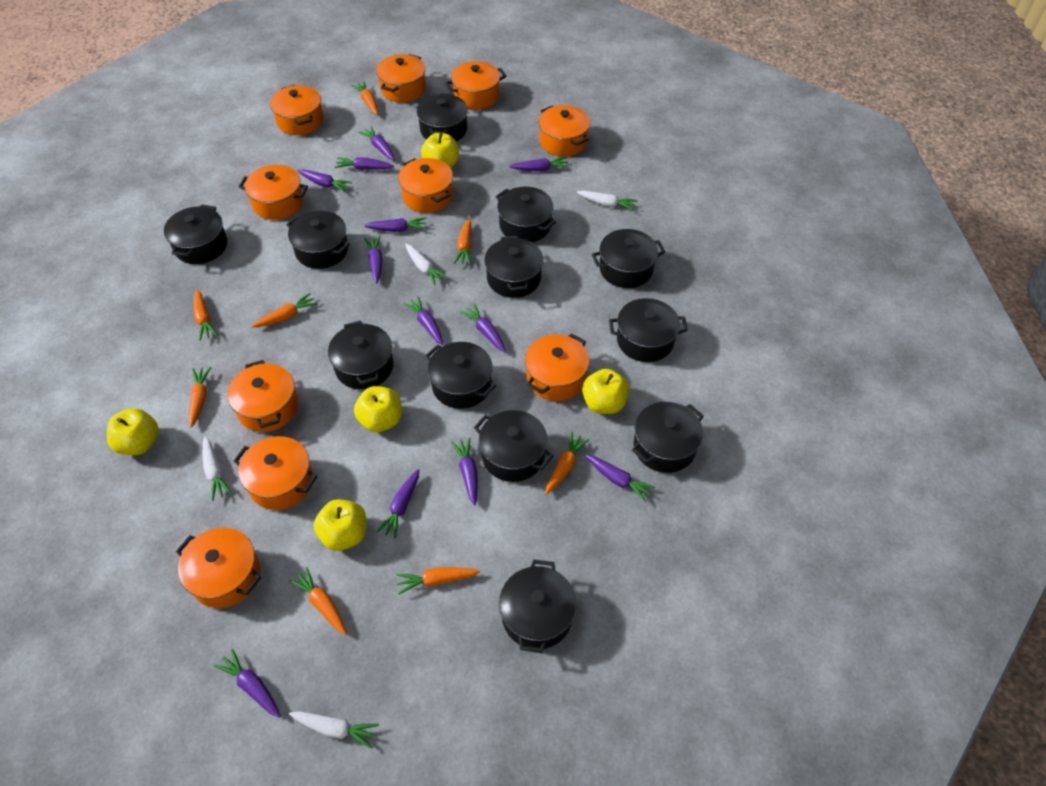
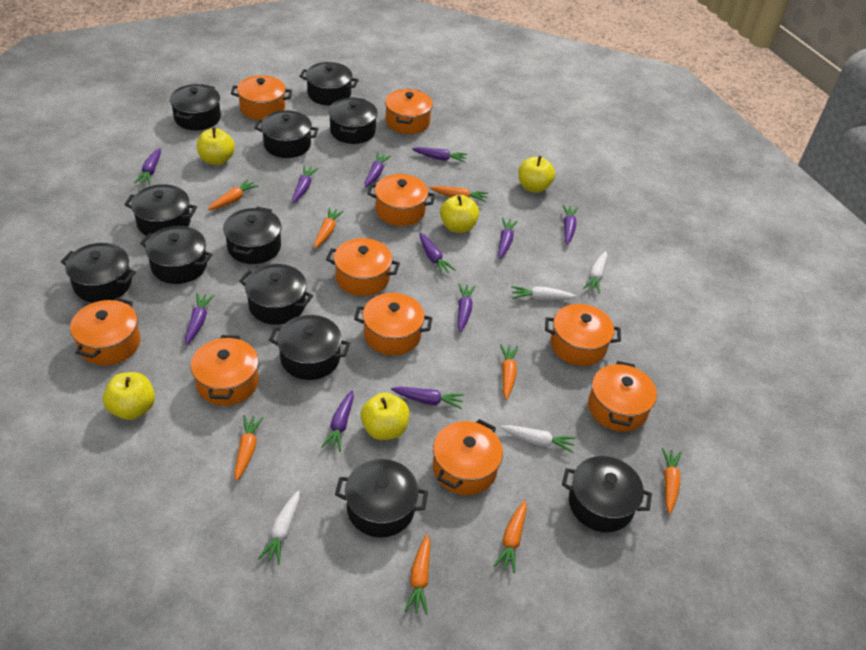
purple carrot: [214,649,280,717] [297,169,352,193] [335,157,394,170] [359,126,395,160] [364,217,427,232] [364,235,383,284] [376,469,419,539] [403,296,443,345] [451,437,478,505] [460,304,506,352] [509,157,569,171] [585,455,656,502] = 12 -> [134,148,161,185] [185,293,215,345] [292,166,318,203] [321,390,354,452] [365,152,391,187] [391,387,464,409] [412,147,468,163] [419,233,455,275] [458,283,476,332] [498,218,518,259] [563,205,578,245] = 11

